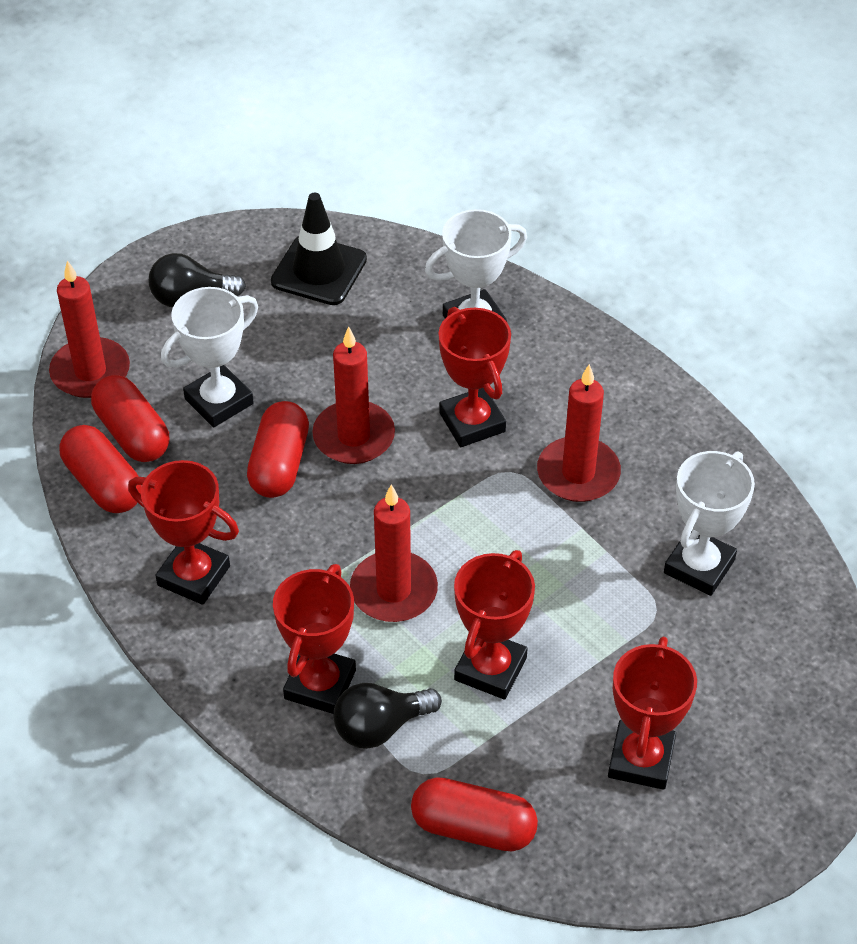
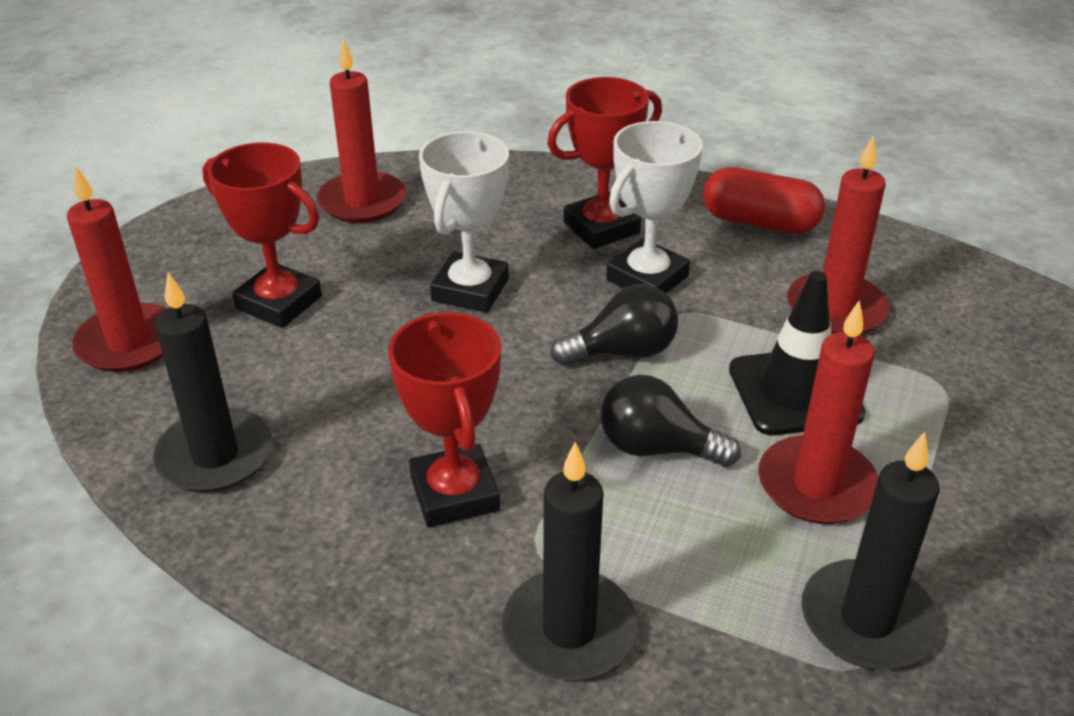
black candle: none = 0 -> [153,272,272,492] [502,442,638,680] [802,432,940,669] = 3
red capsule: [59,425,142,513] [91,375,169,462] [247,401,309,498] [411,777,538,851] = 4 -> [703,167,825,234] = 1
red trophy: [128,460,239,605] [273,564,356,714] [439,307,511,447] [454,550,535,700] [608,637,697,790] = 5 -> [202,143,322,328] [388,312,501,528] [547,77,662,249] = 3
white trophy: [161,287,258,427] [425,209,527,322] [664,451,755,596] = 3 -> [419,131,509,313] [606,121,703,293] = 2

